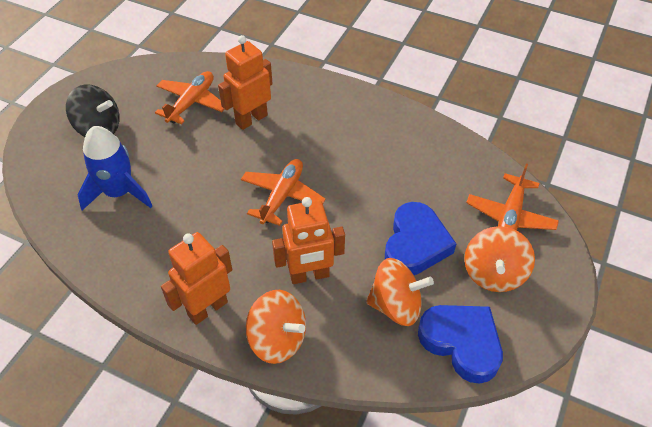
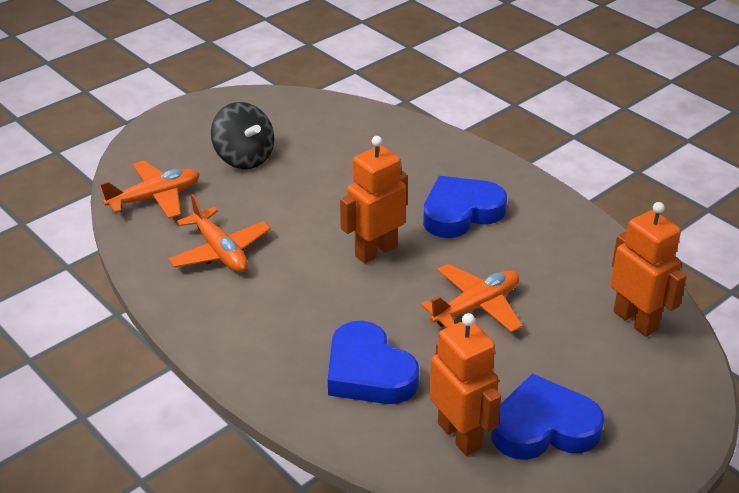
blue heart: [385,202,456,275] [418,305,503,384] = 2 -> [328,321,419,404] [423,176,507,238] [491,374,604,460] = 3
blue rocket: [78,126,152,210] = 1 -> none = 0
orange spinning top: [246,290,306,364] [366,258,434,326] [464,226,535,292] = 3 -> none = 0

